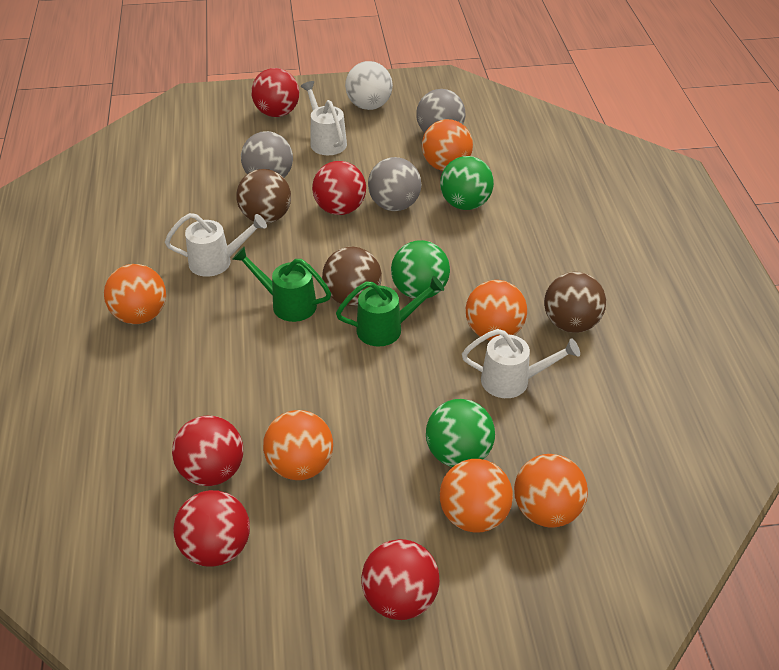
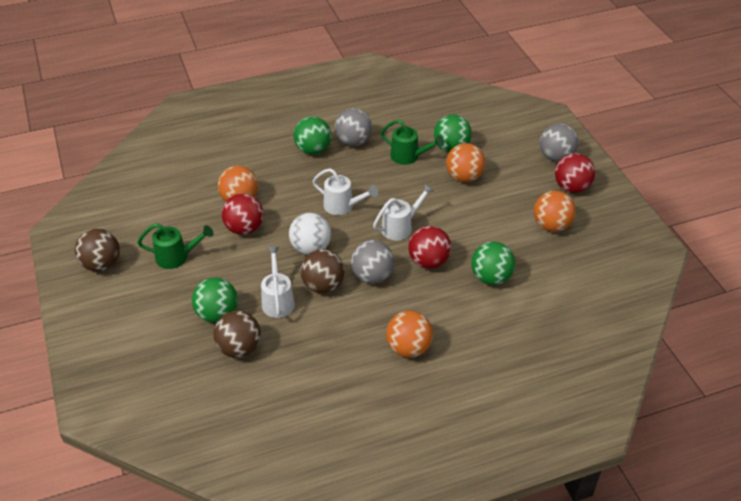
green ball: [391,240,450,299] [426,399,495,467] [440,156,494,210] = 3 -> [192,277,238,323] [294,116,331,155] [434,115,472,152] [471,242,515,285] = 4
orange ball: [104,264,166,324] [263,410,333,480] [422,119,473,171] [440,459,513,533] [466,280,527,341] [514,454,588,528] = 6 -> [218,166,258,201] [386,311,433,358] [446,143,485,182] [534,190,576,232] = 4
red ball: [172,416,243,486] [173,490,250,567] [251,68,299,117] [312,161,366,215] [361,539,440,620] = 5 -> [222,194,263,235] [408,226,451,269] [555,153,595,193] = 3

